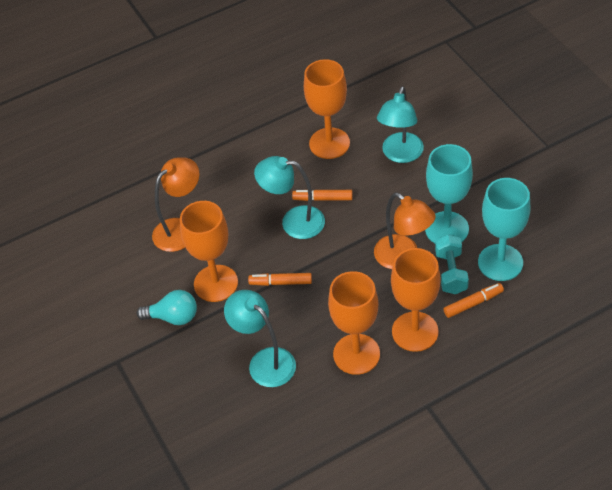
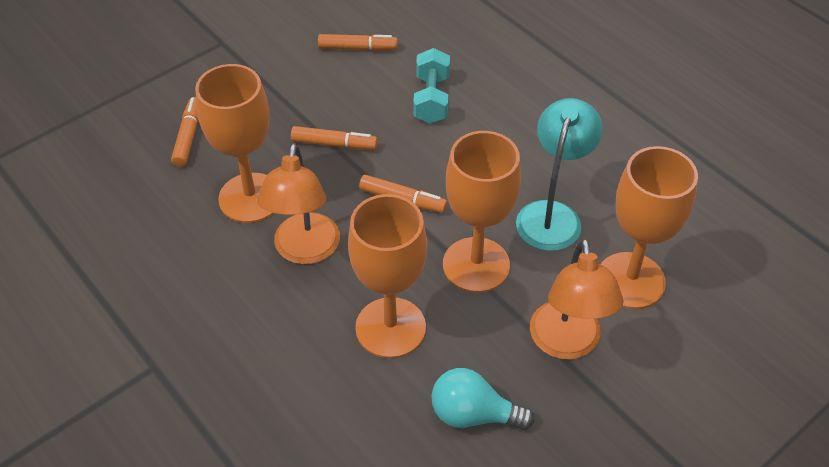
orange marker: [248,273,312,286] [292,190,353,201] [443,283,504,318] = 3 -> [171,97,199,167] [291,126,378,150] [318,34,398,51] [359,175,448,213] = 4
turquoise goblet: [425,144,473,243] [478,178,530,281] = 2 -> none = 0
turquoise lamp: [224,290,296,387] [254,156,325,239] [377,86,424,163] = 3 -> [516,98,603,251] = 1

